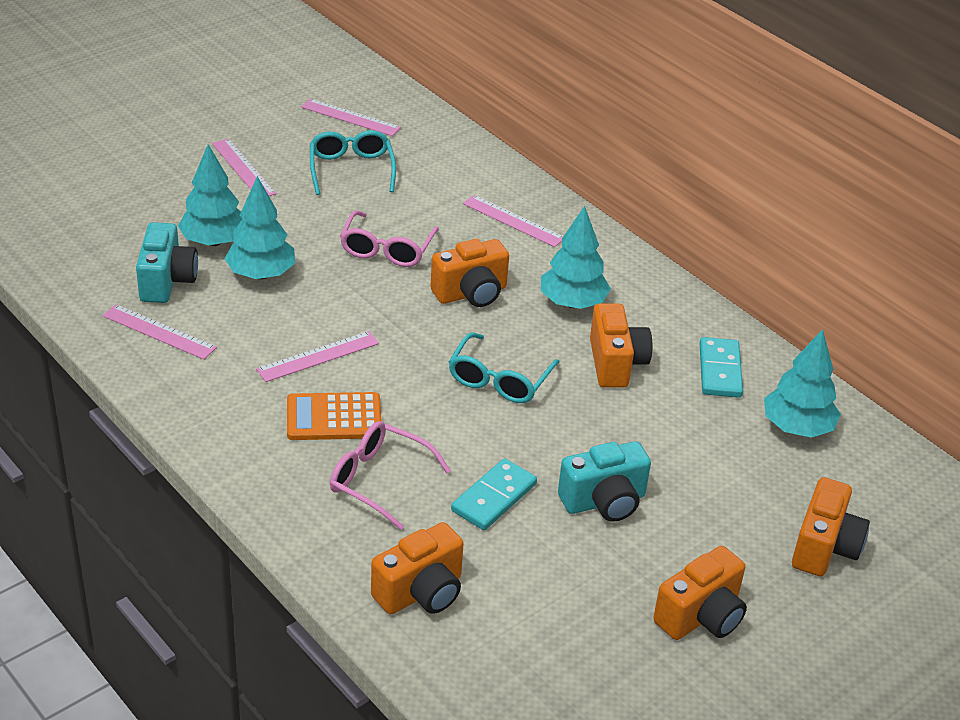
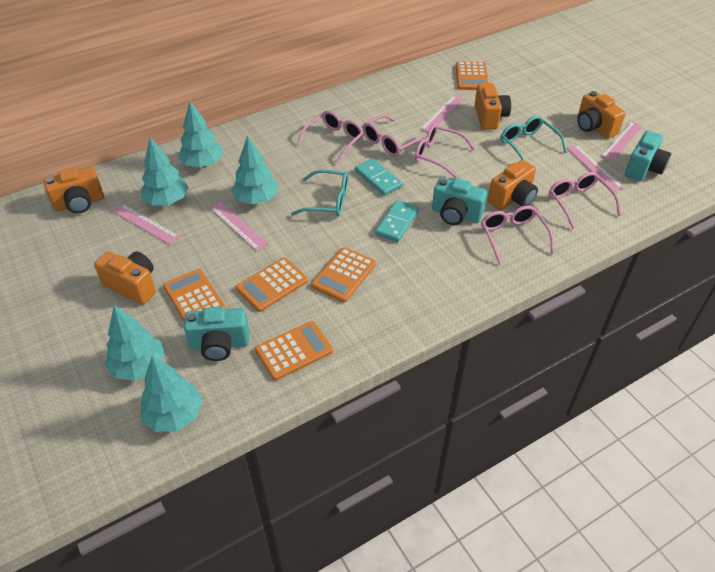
orange calculator: [287,392,382,440] = 1 -> [163,269,226,321] [236,258,308,312] [255,321,333,381] [311,247,376,302] [456,62,489,90] = 5
pink glasses: [330,421,451,530] [340,210,439,267] = 2 -> [297,111,364,164] [363,115,425,156] [415,124,475,178] [481,205,554,265] [549,172,621,229] = 5
turquoise camera: [136,222,198,303] [558,441,651,522] = 2 -> [184,307,249,361] [432,178,487,225] [625,130,671,181] = 3
turquoise tree: [178,144,242,246] [224,176,295,279] [541,206,611,309] [764,329,841,438] = 4 -> [105,305,165,381] [141,137,189,205] [141,356,203,432] [178,101,223,167] [231,135,278,204] = 5

